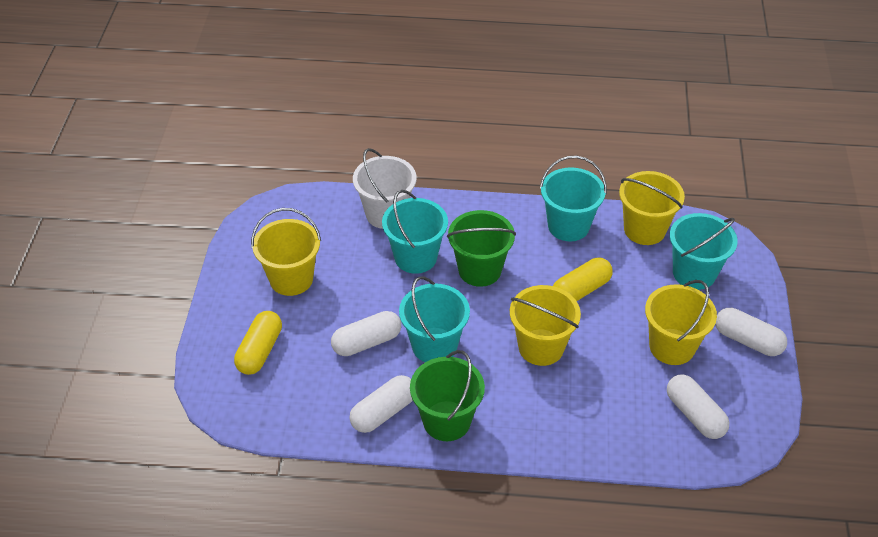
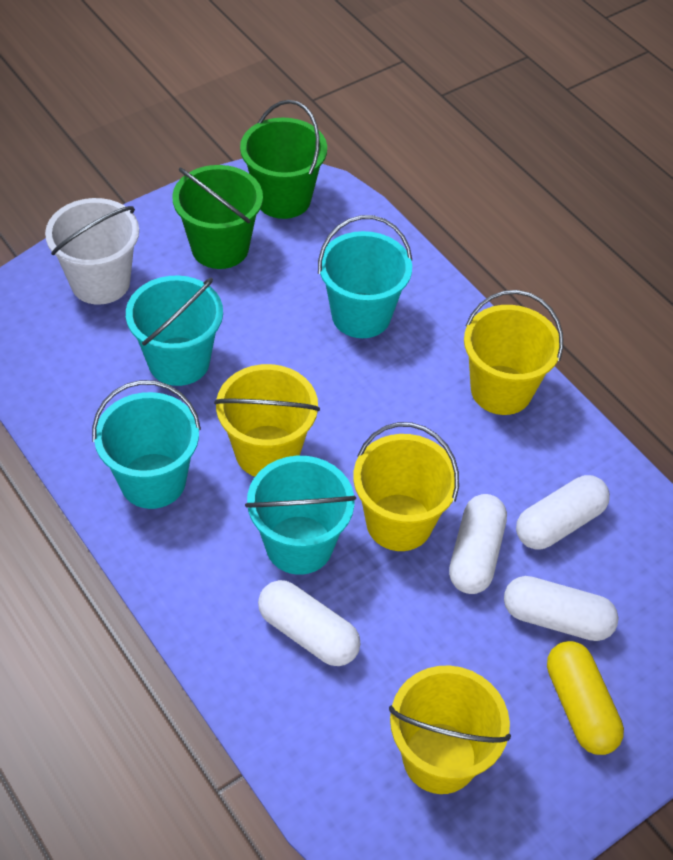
yellow capsule: [234,311,282,375] [553,258,613,301] = 2 -> [547,641,624,755] = 1

